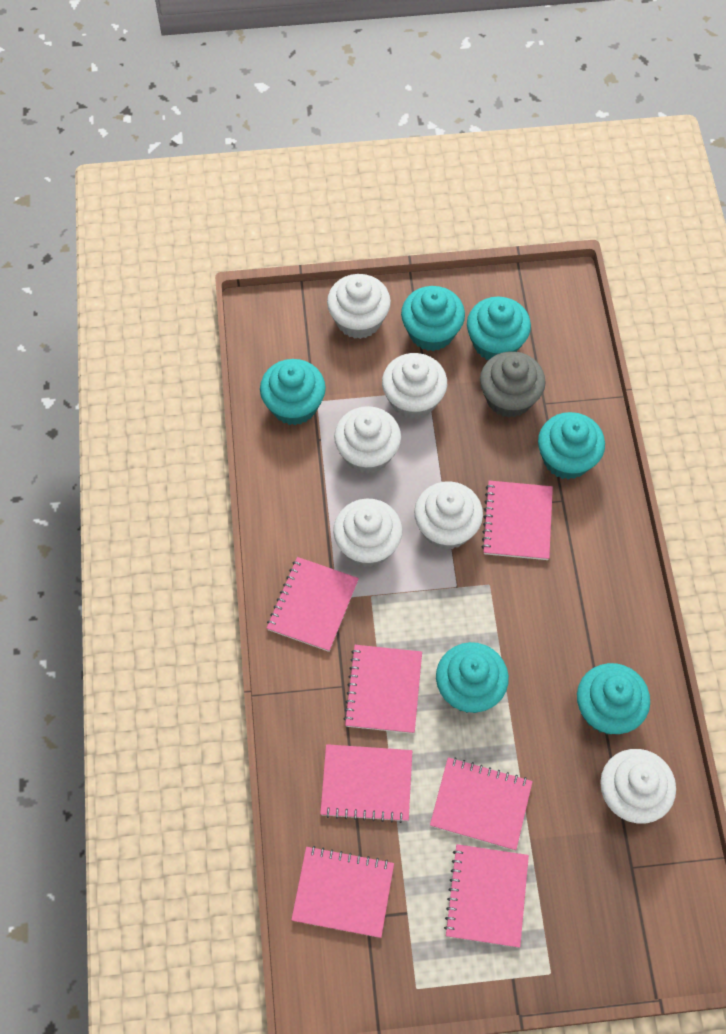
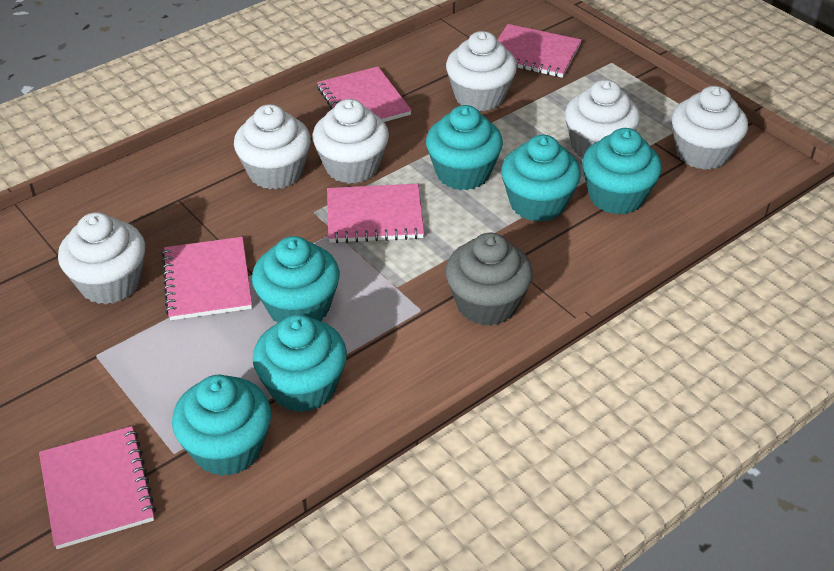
pink notebook: [267,557,359,652] [291,846,394,938] [320,744,412,823] [343,645,422,734] [430,757,533,851] [444,844,529,948] [481,481,553,560] = 7 -> [39,426,156,549] [162,237,252,320] [317,66,412,122] [327,184,424,243] [497,24,582,78] = 5

